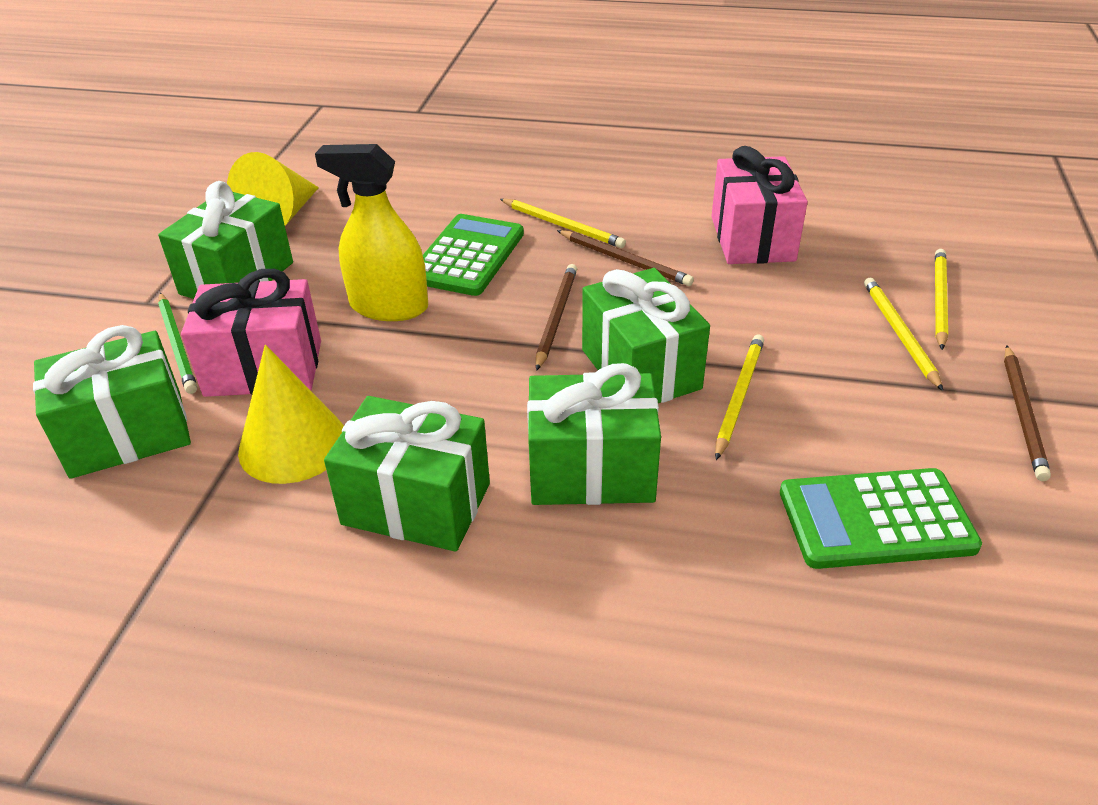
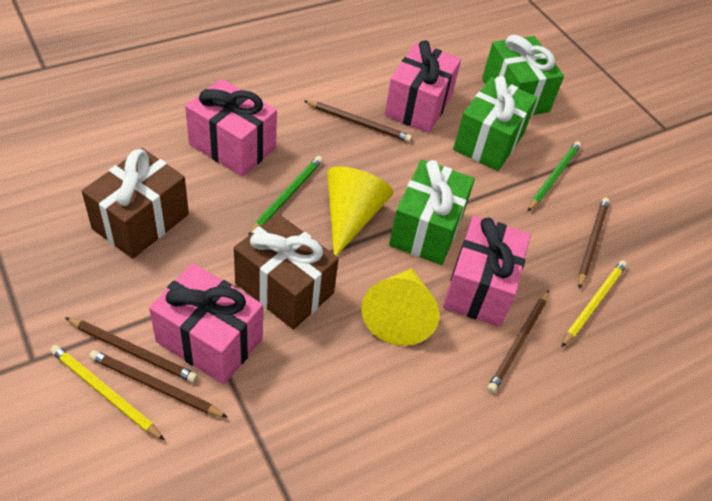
brown gift: none = 0 -> [82,148,189,259] [234,213,339,329] = 2
brown pencil: [536,264,577,371] [557,230,694,286] [1004,345,1051,481] = 3 -> [65,317,198,383] [89,350,228,418] [305,101,412,142] [487,290,549,393] [578,198,610,289] = 5
green calculator: [423,214,524,296] [780,468,982,569] = 2 -> none = 0
green gift: [33,325,191,479] [158,181,293,299] [324,396,490,552] [527,363,661,505] [582,268,710,403] = 5 -> [389,160,475,265] [453,76,537,171] [482,35,564,116] = 3
green pencil: [158,293,197,394] = 1 -> [248,156,323,236] [528,141,581,211] = 2
pink gift: [181,269,321,397] [711,146,808,264] = 2 -> [149,263,263,384] [185,79,277,177] [385,40,461,133] [443,216,531,327] = 4
yellow pencil: [500,199,626,248] [715,335,764,460] [864,278,943,391] [935,249,948,350] = 4 -> [50,345,165,440] [561,260,627,347] = 2
yellow spray bottle: [315,144,428,321] = 1 -> none = 0

